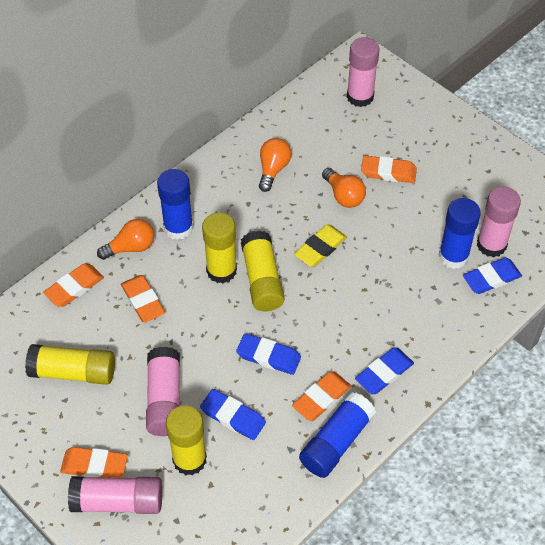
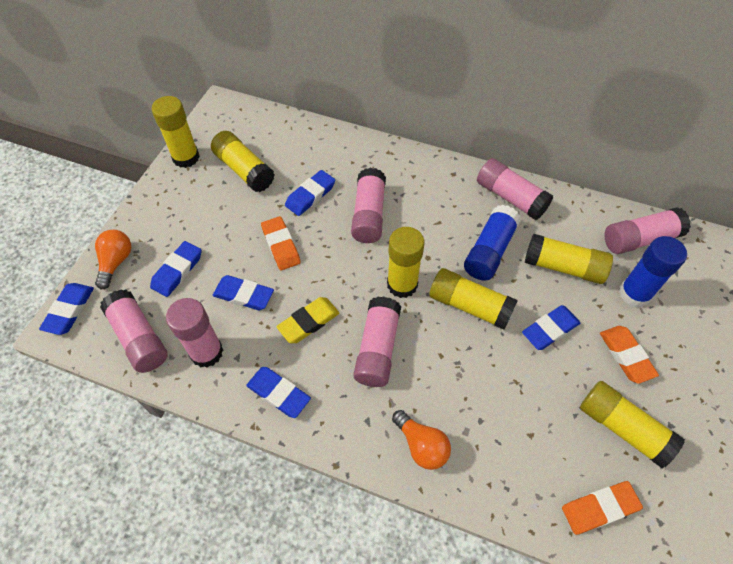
blue eraser: [200,389,266,440] [236,333,301,375] [355,347,414,394] [463,257,522,294] = 4 -> [39,283,94,335] [150,241,202,297] [213,275,274,310] [246,367,311,418] [285,170,335,216] [522,305,580,350] = 6
blue glue stick: [157,169,194,240] [299,392,376,478] [439,198,481,269] = 3 -> [464,205,521,281] [619,236,687,307] = 2
orange eraser: [43,263,104,307] [60,447,128,478] [121,275,165,322] [292,371,351,421] [361,155,417,183] = 5 -> [261,216,301,270] [562,481,643,535] [600,326,659,384] = 3
orange light bulb: [97,219,154,260] [259,138,291,192] [322,168,366,208] = 3 -> [95,230,131,289] [392,410,451,470] = 2
pink glue stick: [68,476,162,514] [146,347,180,436] [347,37,379,107] [477,186,521,258] = 4 -> [100,290,168,373] [166,298,223,368] [351,168,386,243] [353,297,401,387] [477,158,553,220] [604,207,691,254] = 6
yellow glue stick: [25,344,115,385] [166,405,207,475] [202,212,237,283] [241,230,284,311] = 4 -> [152,96,200,168] [211,131,275,192] [387,227,424,298] [429,268,518,330] [525,234,613,284] [580,381,685,469] = 6

